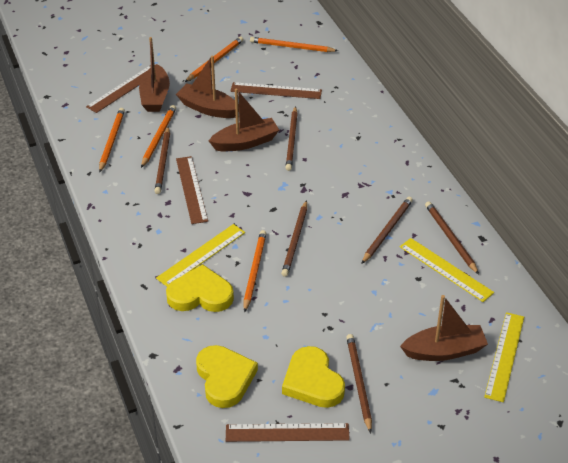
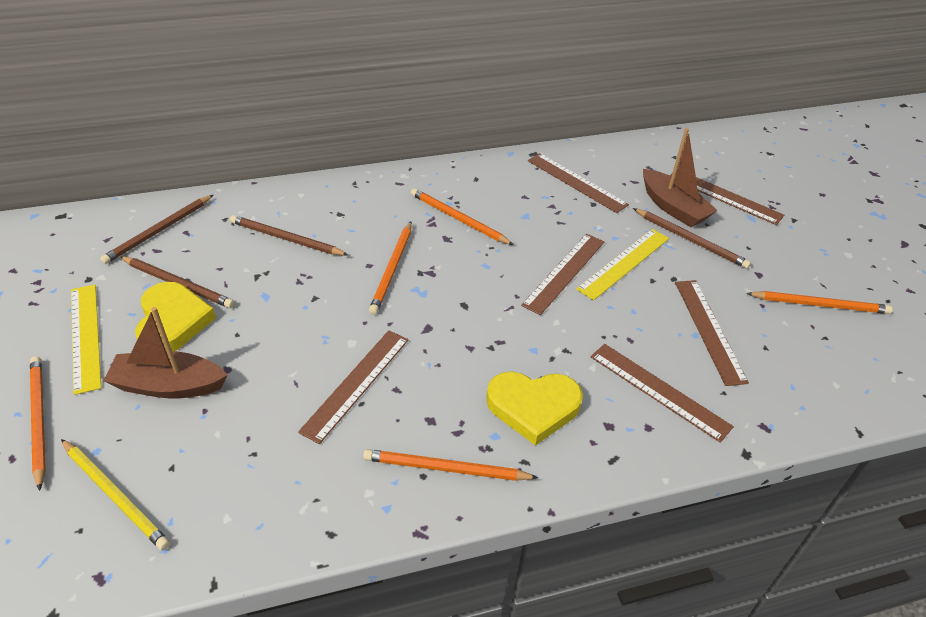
brown boat: [139,37,170,112] [176,55,239,118] [209,89,279,151] [400,295,488,361] = 4 -> [103,307,228,399] [643,128,718,227] = 2
brown pencil: [155,126,170,194] [281,200,307,277] [285,106,298,171] [346,334,372,433] [361,197,413,264] [425,201,479,274] = 6 -> [100,195,213,264] [120,256,235,308] [230,215,348,256] [633,208,751,269] = 4
brown ruler: [86,65,151,113] [176,156,208,224] [226,423,350,442] [230,82,322,99] = 4 -> [298,330,409,444] [521,234,604,315] [528,153,629,213] [591,344,734,443] [670,169,784,225] [675,280,749,386] = 6
yellow heart: [166,264,234,312] [196,345,258,408] [282,346,345,408] = 3 -> [135,282,216,351] [486,371,583,446] = 2
yellow pencil: none = 0 -> [61,439,170,551] = 1
yellow ruler: [156,224,245,286] [400,238,494,302] [484,312,524,402] = 3 -> [71,285,101,395] [576,229,669,300] = 2

